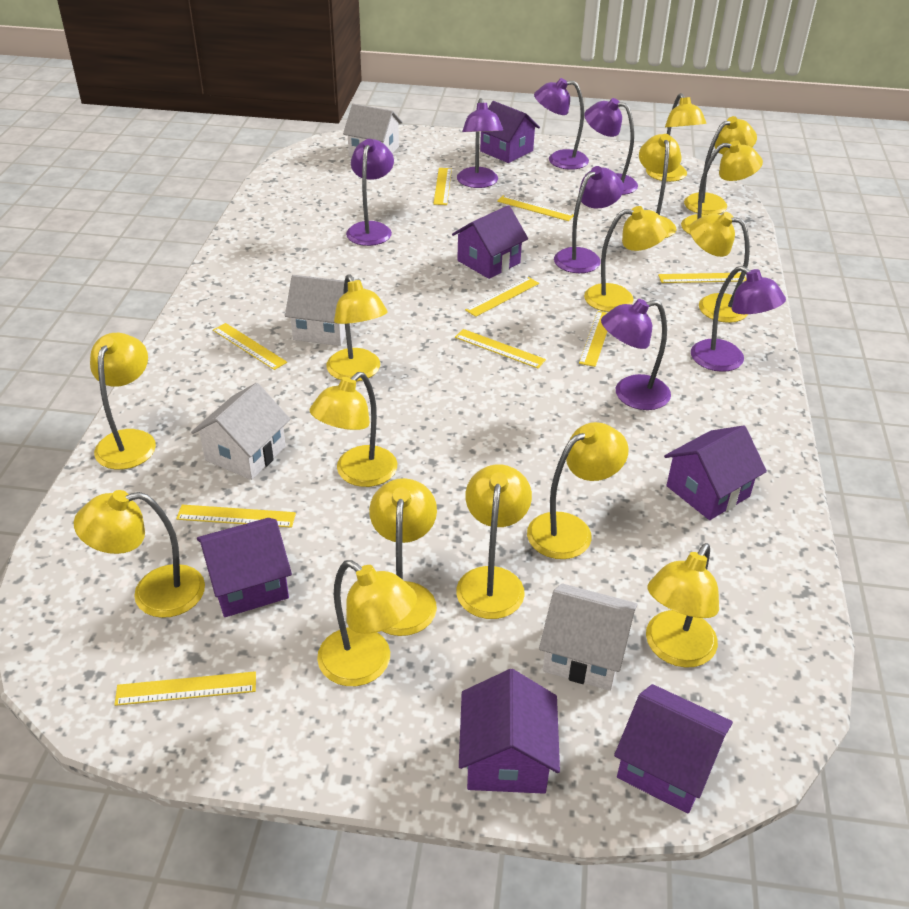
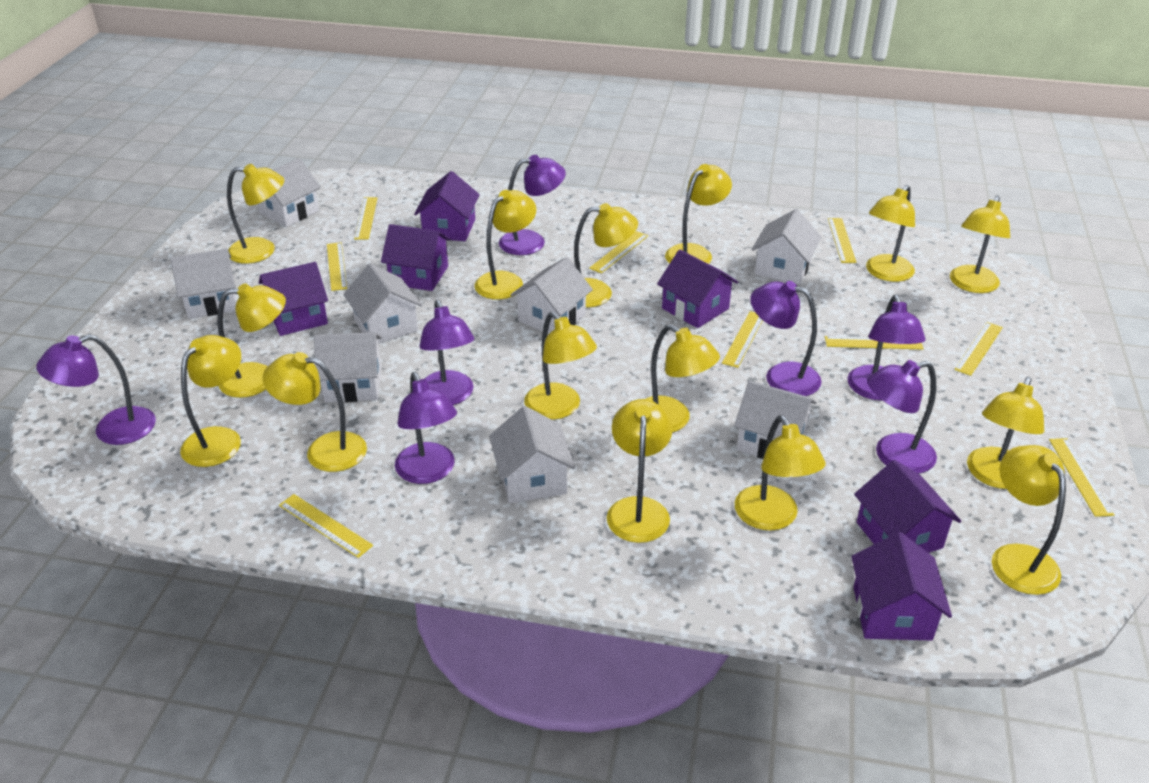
white house: [191,383,290,480] [285,275,351,346] [343,104,403,157] [539,583,637,691] = 4 -> [170,249,237,319] [257,158,321,227] [314,332,382,402] [343,264,422,344] [489,406,575,503] [511,257,593,334] [734,381,817,459] [751,209,822,285] = 8

